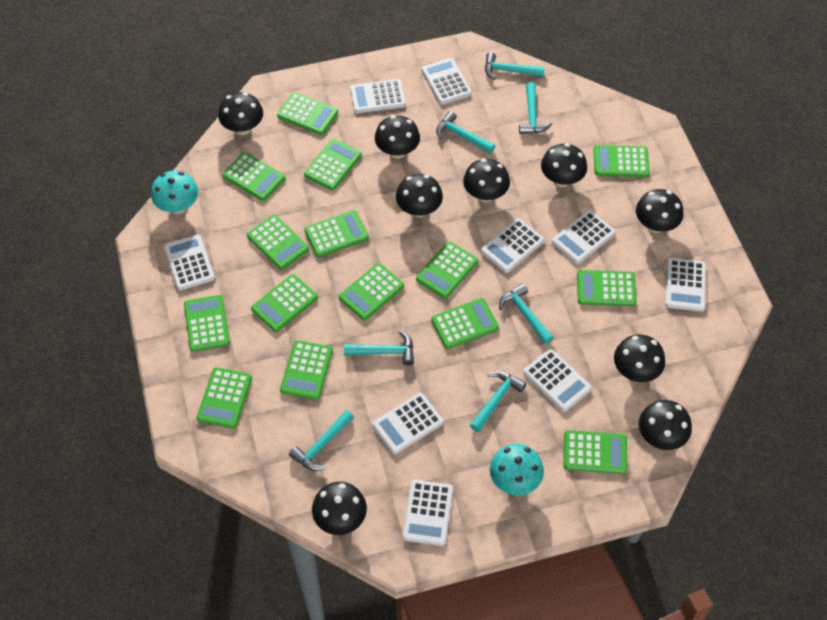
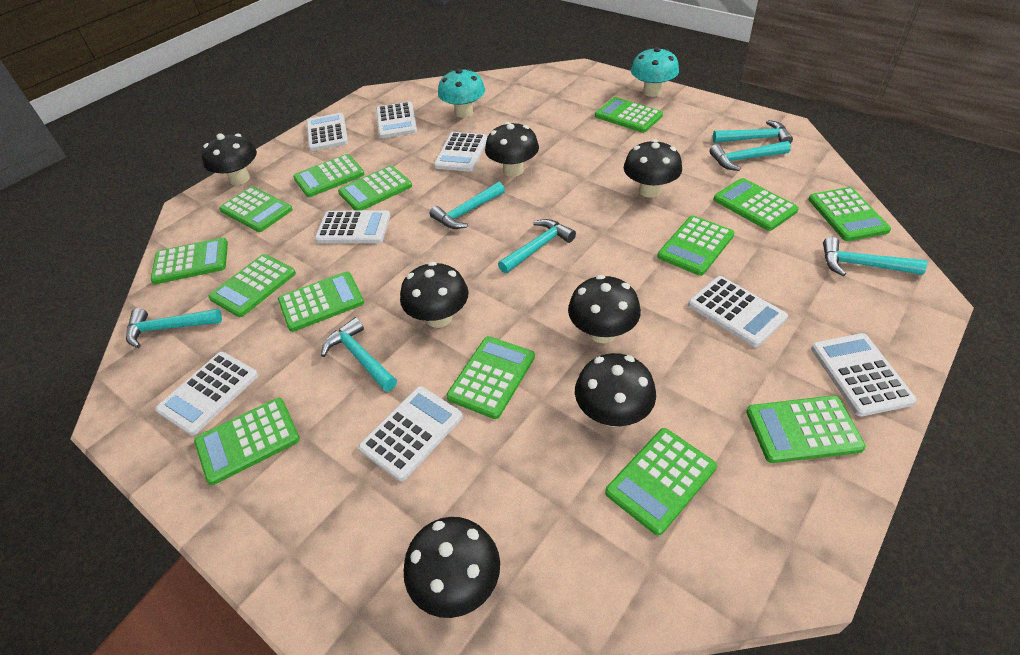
black mushroom: [218,92,263,135] [312,482,367,535] [375,115,420,159] [396,174,443,217] [463,158,510,202] [541,143,587,187] [614,335,665,382] [636,189,683,233] [639,400,692,450] = 9 -> [202,133,257,185] [400,262,469,328] [404,517,500,618] [485,122,539,177] [568,275,641,343] [575,353,656,427] [624,139,682,198] = 7
green calculator: [184,295,230,352] [196,367,252,429] [222,152,285,201] [247,215,309,270] [251,274,318,332] [277,92,338,135] [280,340,333,400] [304,139,362,191] [304,210,369,257] [339,263,404,320] [416,241,478,299] [431,298,499,349] [564,430,627,474] [577,270,637,306] [593,145,649,177] = 15 -> [151,237,228,284] [194,398,300,485] [208,254,296,317] [219,186,293,232] [278,271,364,332] [293,154,365,197] [338,166,412,211] [446,336,535,419] [595,97,663,133] [605,428,717,536] [657,216,734,276] [713,178,799,231] [746,395,866,463] [808,187,891,241] = 14
white calculator: [164,235,215,291] [350,79,406,113] [372,393,444,454] [402,480,453,546] [422,58,472,105] [480,218,544,273] [523,349,592,412] [552,210,615,264] [665,258,706,312] = 9 -> [155,352,258,436] [307,113,348,151] [315,210,390,243] [358,386,463,481] [376,101,417,138] [434,132,488,172] [688,276,788,347] [811,333,917,417] = 8

